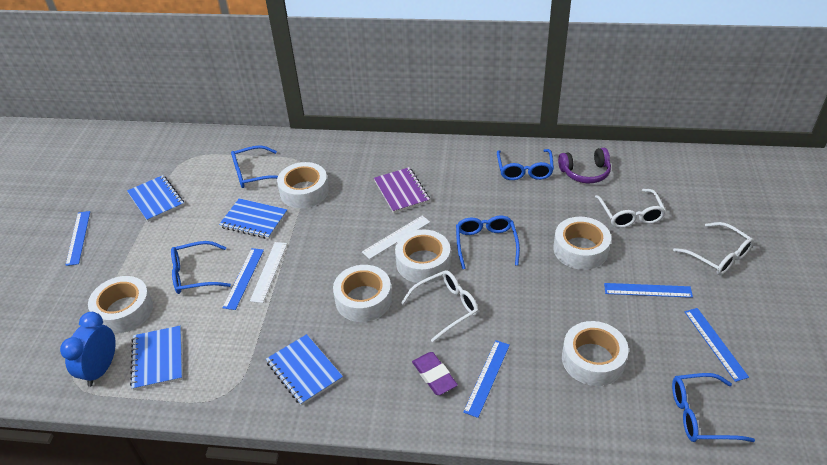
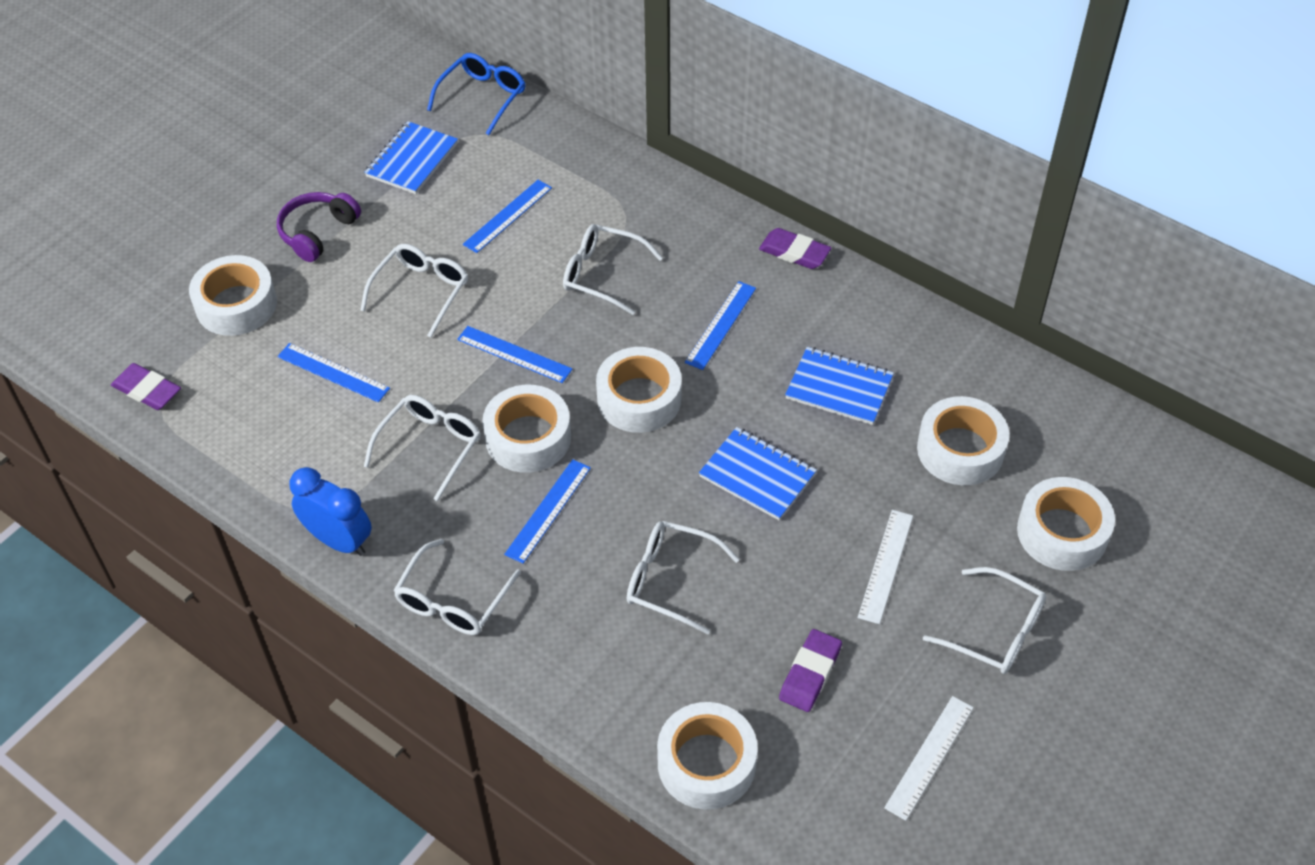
blue glasses: [171,241,231,294] [231,145,278,188] [456,216,520,269] [497,149,554,180] [672,373,755,442] = 5 -> [427,53,526,135] = 1
blue notebook: [127,175,184,222] [130,326,183,390] [219,198,287,239] [266,334,343,406] = 4 -> [364,121,458,194] [699,427,817,520] [785,347,894,425] = 3
purple eraser: [412,352,458,395] = 1 -> [111,363,181,410] [759,228,831,269] [779,629,842,712] = 3
purple notebook: [374,167,430,213] = 1 -> none = 0
white glasses: [401,270,479,342] [595,189,666,228] [673,222,754,275] = 3 -> [360,244,468,338] [364,395,481,501] [393,539,521,635] [563,224,663,315] [627,521,740,634] [923,567,1046,674] = 6

